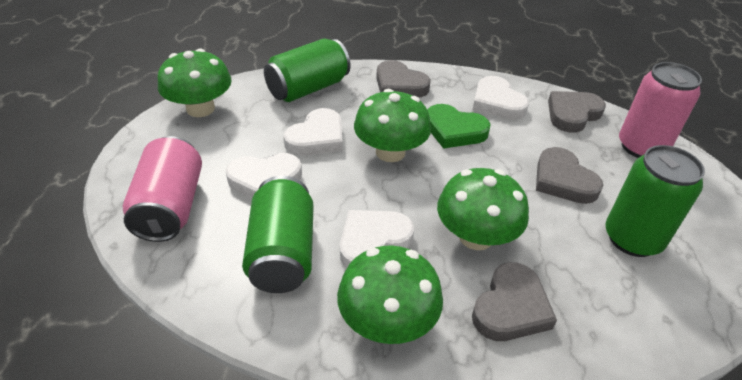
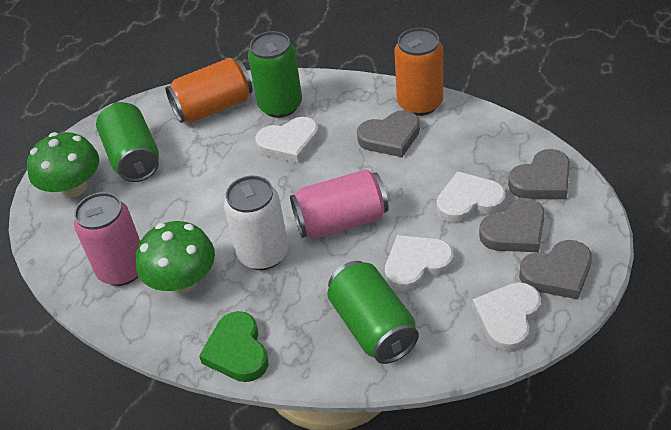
green mushroom: [158,49,232,117] [337,245,443,344] [354,89,431,162] [437,168,529,250] = 4 -> [27,132,99,198] [136,221,215,293] = 2
orange can: none = 0 -> [165,58,253,123] [394,28,443,116] = 2
white can: none = 0 -> [224,176,288,270] = 1

